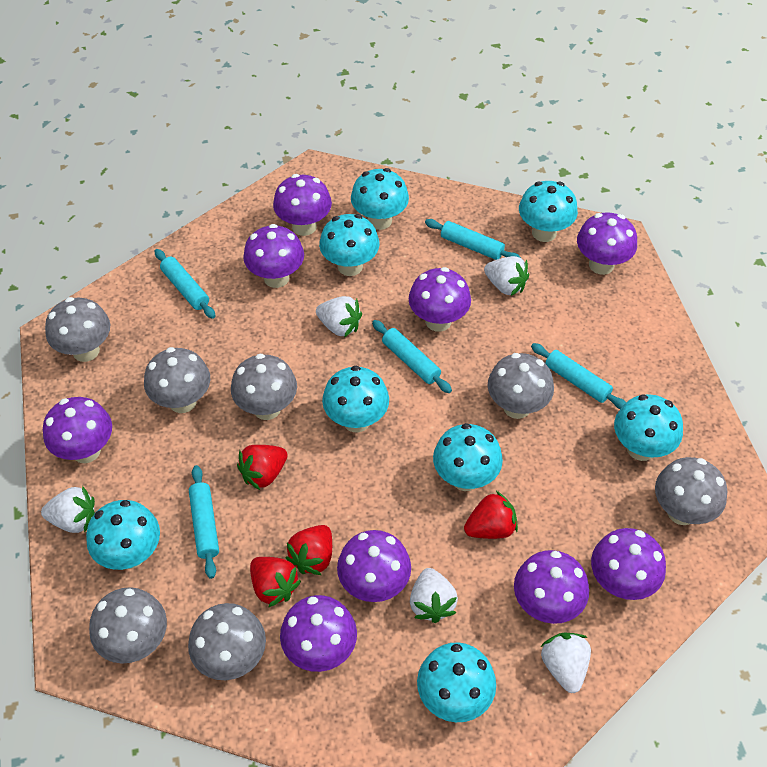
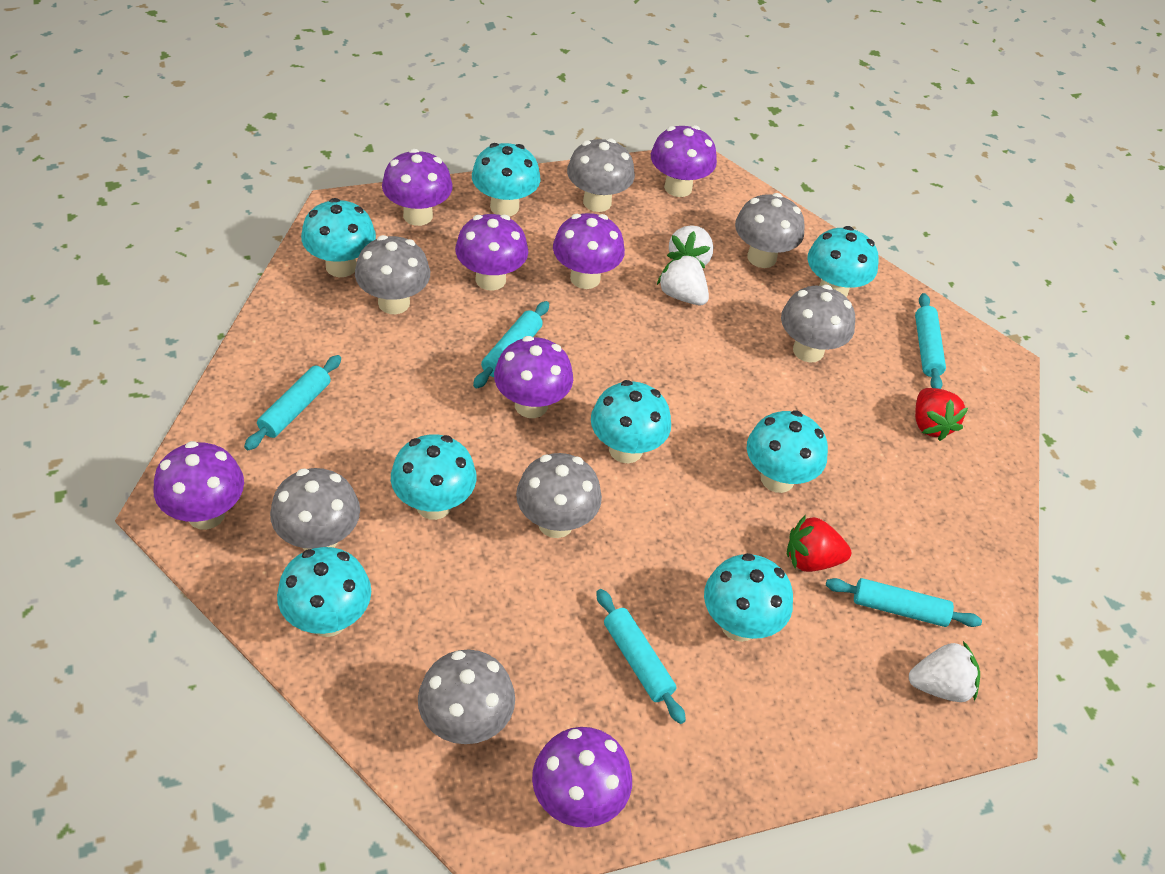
purple mushroom: [43,397,112,463] [243,224,304,288] [273,174,332,236] [280,595,357,672] [337,530,411,602] [409,267,471,332] [514,550,589,624] [577,212,637,275] [591,528,666,600] = 9 -> [153,441,244,530] [382,149,453,226] [455,214,528,291] [494,336,573,418] [532,727,632,828] [553,213,625,289] [651,125,717,197] = 7
red strawberry: [237,445,287,490] [250,557,301,608] [286,525,332,575] [464,491,518,539] = 4 -> [787,515,851,572] [915,388,968,441] = 2
white strawberry: [41,486,95,533] [316,296,362,338] [410,568,458,623] [484,256,529,296] [540,632,591,693] = 5 -> [657,254,709,305] [667,225,713,268] [909,641,980,702] = 3

